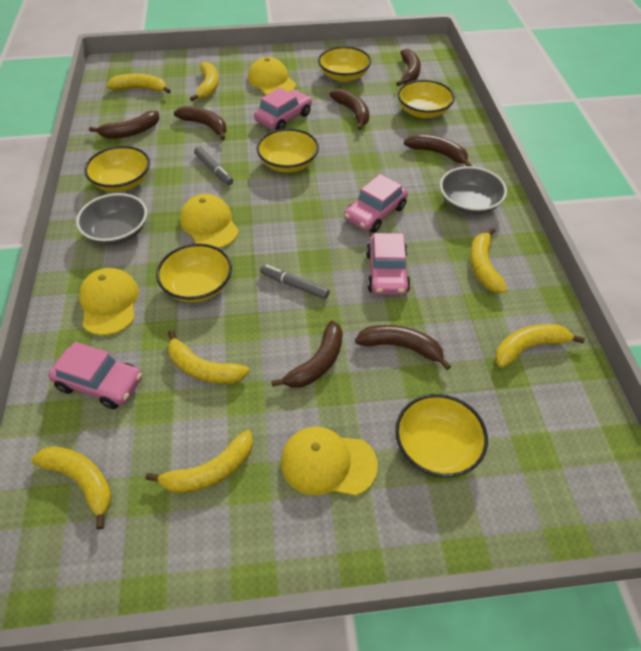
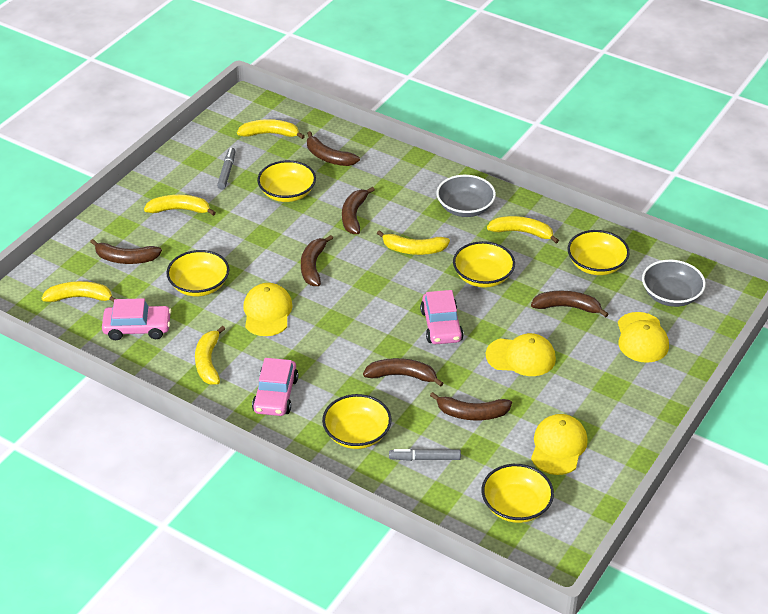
pink car: [48,342,142,409] [254,88,312,130] [344,174,408,233] [366,233,411,295] = 4 -> [102,298,171,340] [252,358,298,416] [420,290,464,344] = 3
yellow banana: [31,446,112,530] [106,74,171,94] [146,430,253,494] [168,330,249,384] [190,62,219,102] [470,228,508,293] [495,324,585,368] = 7 -> [42,281,116,302] [144,195,216,216] [195,326,225,385] [237,119,305,139] [377,230,450,255] [487,216,559,243] = 6

